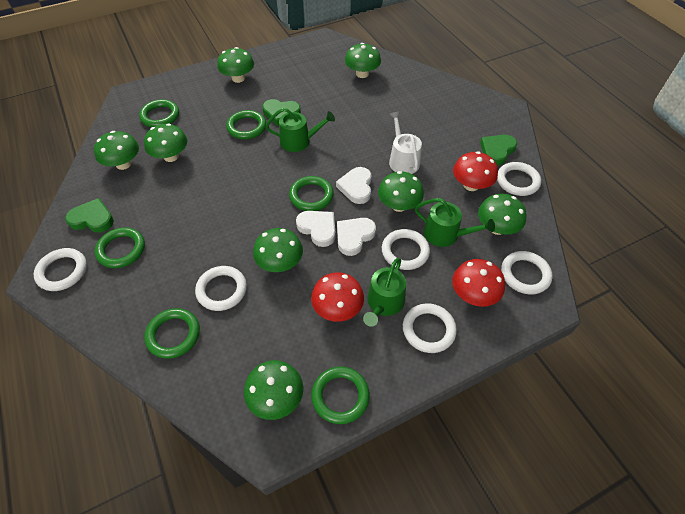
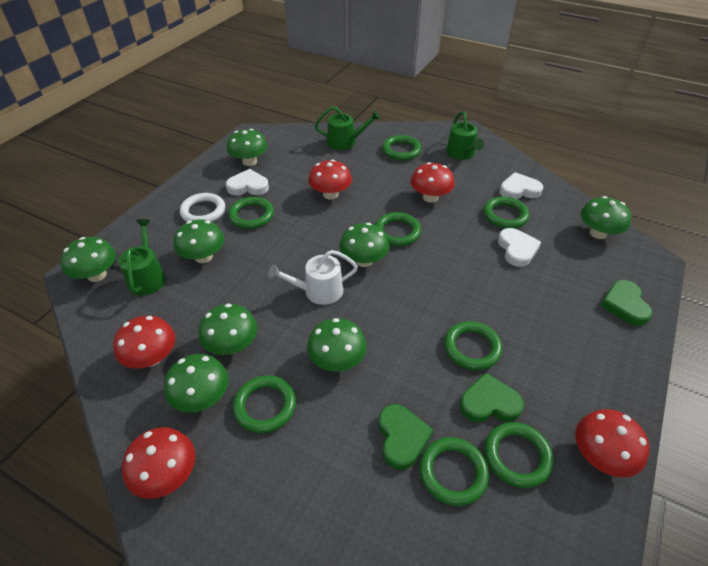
green ring: [95,227,145,268] [139,99,179,127] [144,308,200,359] [226,110,266,139] [289,176,334,211] [311,366,370,424] = 6 -> [228,197,274,229] [233,375,296,433] [375,212,421,246] [382,135,421,161] [419,437,489,506] [444,321,502,370] [483,197,529,228] [484,422,554,488] = 8
red mushroom: [311,272,364,322] [452,259,505,307] [453,151,498,191] = 3 -> [113,316,175,369] [122,427,195,499] [308,159,352,200] [411,162,455,202] [575,409,649,477] = 5
white ring: [34,248,87,291] [195,266,247,311] [382,229,430,270] [403,303,457,353] [497,162,541,196] [501,251,553,294] = 6 -> [180,193,225,222] = 1

